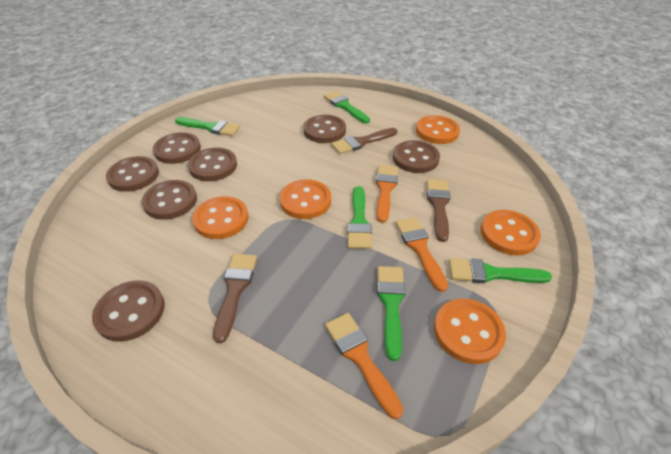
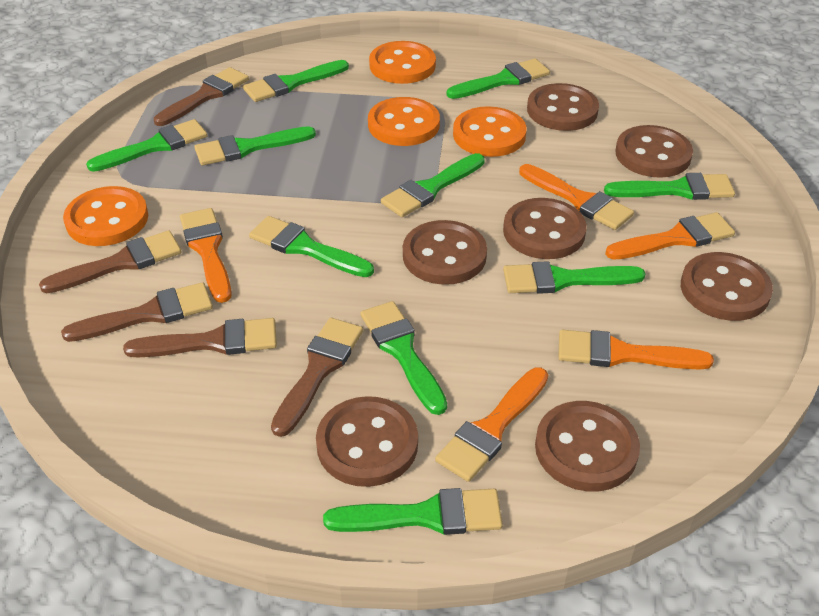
brown brush: [213,254,257,343] [331,128,397,154] [427,180,451,242] = 3 -> [39,231,181,293] [61,282,213,342] [123,318,277,357] [154,67,249,126] [271,318,363,437] = 5
green brush: [175,117,240,136] [324,91,370,124] [347,186,372,249] [377,266,405,361] [449,258,552,283] = 5 -> [86,119,208,172] [195,126,316,165] [243,60,349,102] [249,216,374,277] [323,488,503,535] [360,301,447,415] [381,153,485,217] [446,59,550,99] [503,261,645,294] [604,173,735,200] = 10
orange brush: [325,313,403,419] [376,165,398,223] [395,217,448,292] = 3 -> [180,208,232,303] [435,367,548,482] [519,164,634,230] [558,330,714,370] [605,212,735,260] = 5
orange button: [192,196,249,239] [279,179,331,219] [416,115,460,144] [434,299,506,364] [480,210,541,255] = 5 -> [63,186,148,246] [368,97,440,146] [369,41,436,84] [453,106,527,157] = 4

